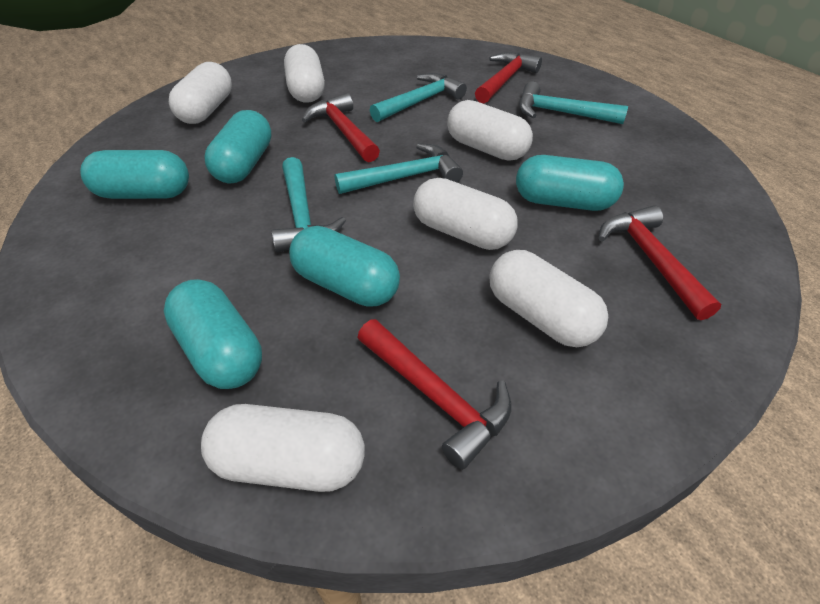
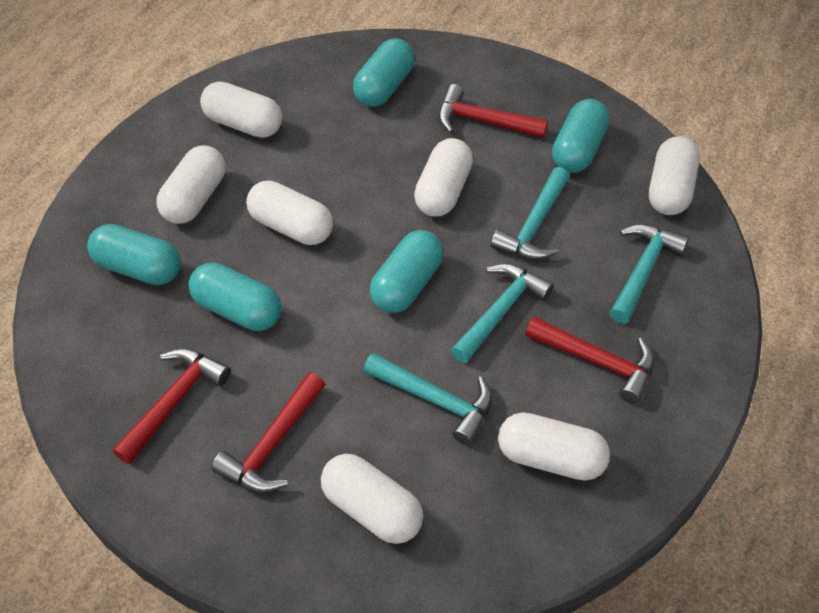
white capsule: [169,62,232,124] [201,404,365,492] [284,44,325,103] [413,178,518,250] [447,100,533,161] [489,250,608,347] = 6 -> [156,145,225,224] [200,81,282,138] [246,181,333,245] [321,454,423,544] [414,138,473,217] [498,412,610,481] [649,136,700,215] = 7

